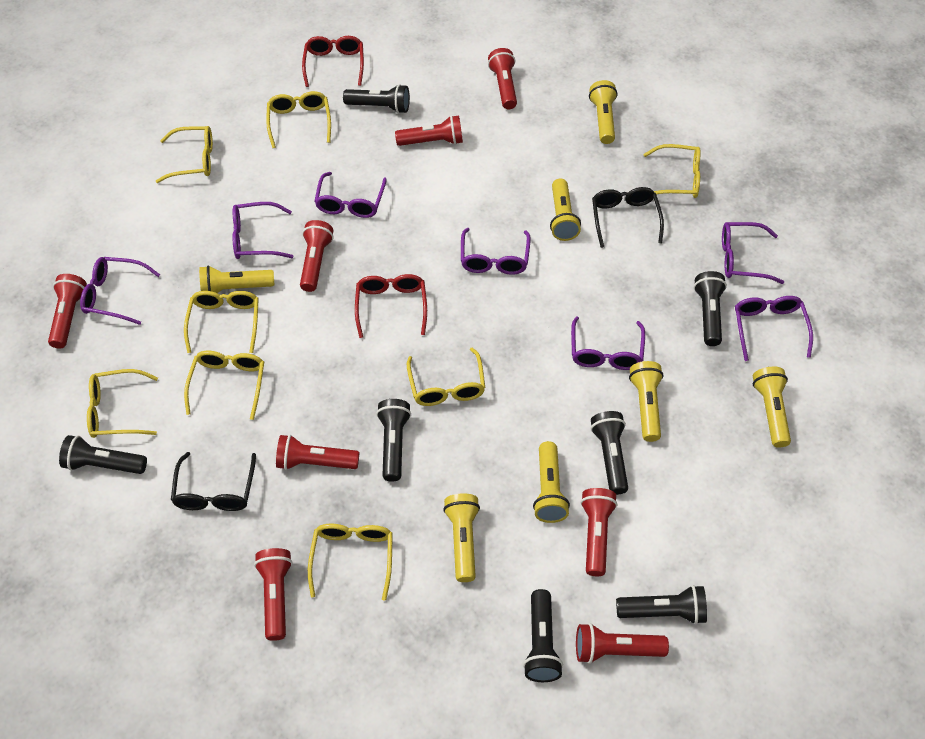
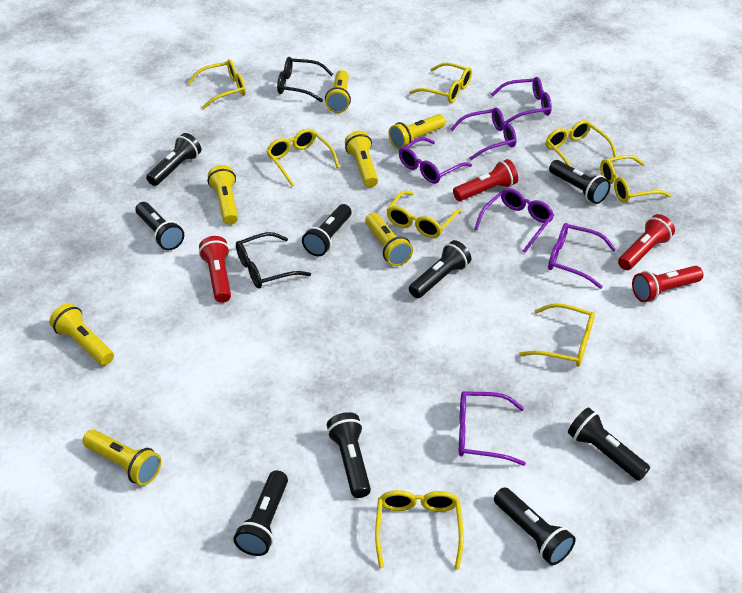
black flashlight: [59,435,147,474] [343,84,410,114] [376,399,411,482] [523,589,563,682] [591,411,628,495] [616,585,707,625] [694,271,727,346] = 7 -> [135,202,184,250] [146,133,201,186] [233,470,288,556] [302,204,352,256] [327,412,371,498] [409,240,471,298] [494,487,576,565] [549,160,610,204] [568,408,650,481] = 9
purple glasses: [80,257,160,325] [233,202,294,259] [314,172,387,218] [461,228,531,275] [571,316,645,370] [722,222,784,284] [735,296,813,361] = 7 -> [399,137,472,184] [450,108,517,160] [459,391,526,466] [474,188,554,253] [491,77,552,124] [548,223,616,289] = 6
red flashlight: [48,274,87,349] [254,548,292,641] [276,435,359,470] [300,220,333,292] [395,115,463,146] [488,48,517,109] [576,623,669,664] [580,488,617,576] = 8 -> [199,236,231,303] [453,159,518,201] [618,214,675,270] [632,266,703,302] = 4
red glasses: [302,36,364,87] [355,274,427,338] = 2 -> none = 0

